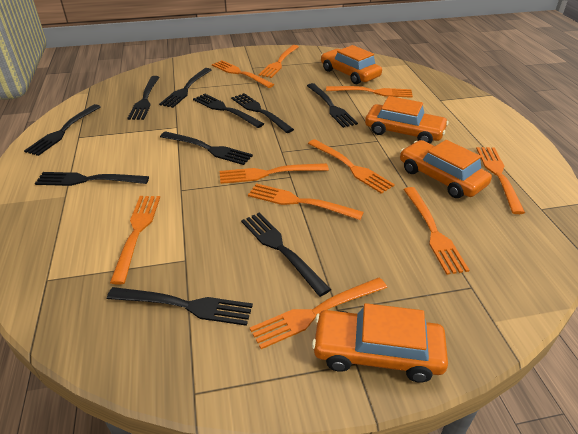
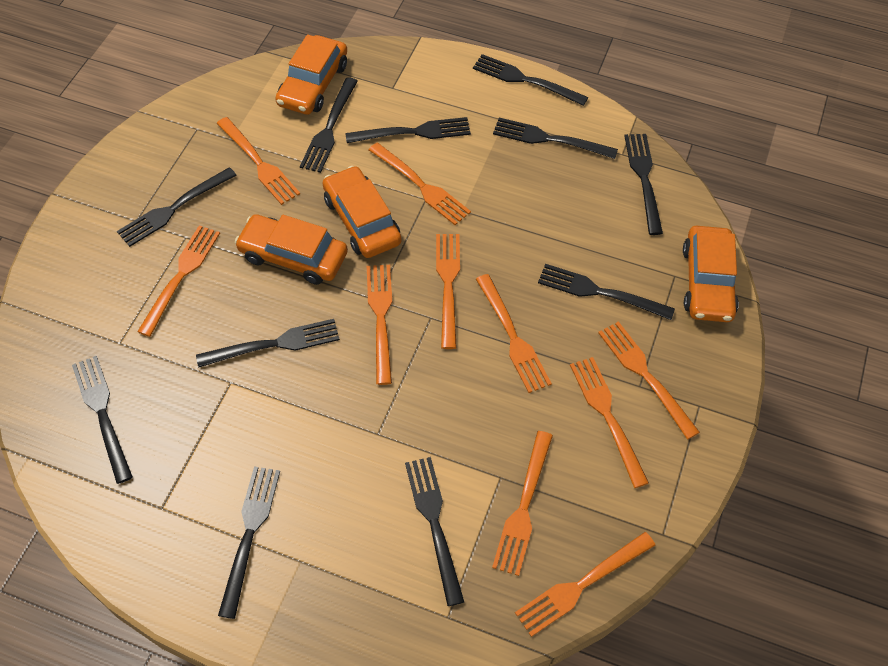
black fork: [24,104,101,156] [35,172,149,186] [107,287,253,326] [127,76,160,120] [159,68,212,108] [160,131,253,165] [193,93,264,128] [231,93,294,133] [241,212,331,297] [307,83,358,128] = 10 -> [72,356,133,484] [117,167,237,247] [196,319,340,368] [218,466,280,619] [300,77,358,173] [345,117,471,143] [405,457,464,606] [473,54,588,106] [493,118,618,159] [538,264,675,320] [624,134,663,235] = 11

